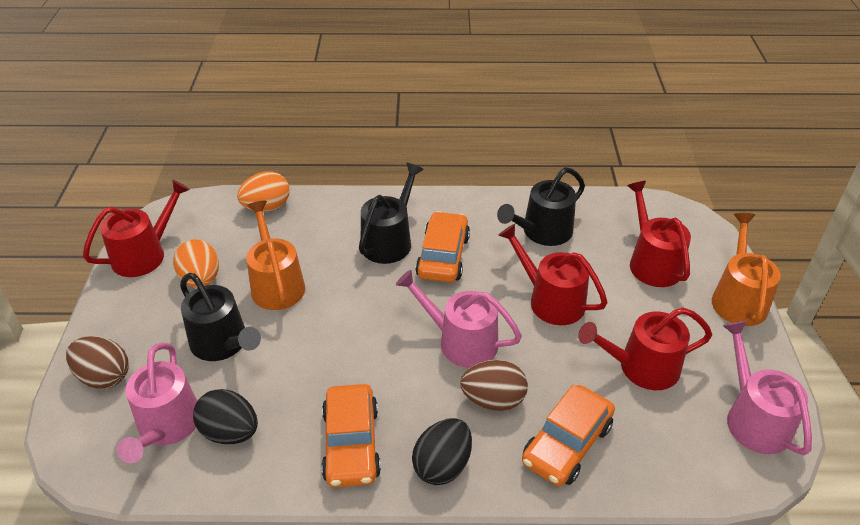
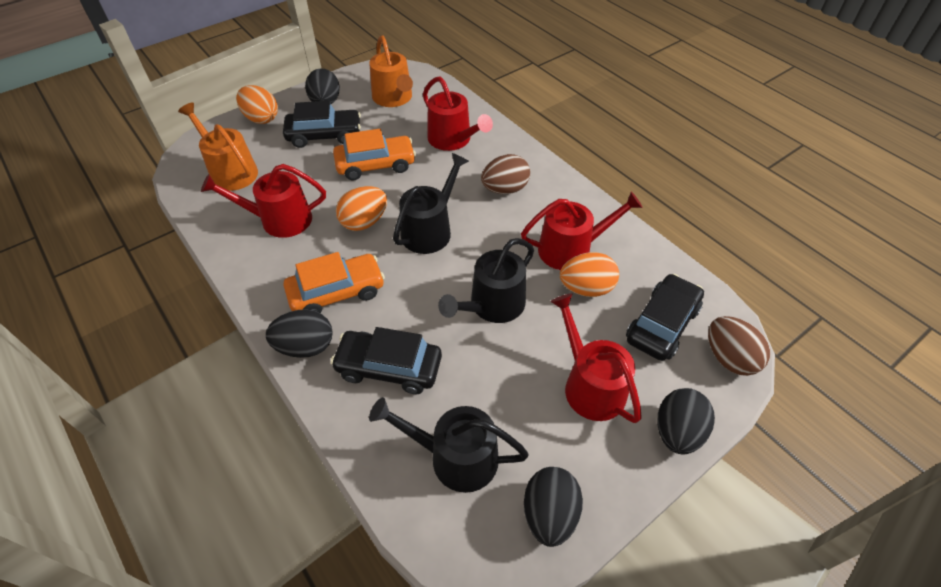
black car: none = 0 -> [283,101,361,148] [330,327,442,394] [626,274,704,361] = 3
black egg: [193,389,258,444] [412,418,472,485] = 2 -> [266,309,333,358] [305,68,340,104] [524,467,583,547] [658,388,715,455] = 4
orange car: [321,384,381,487] [415,211,470,282] [522,385,615,486] = 3 -> [283,252,385,313] [333,129,416,180] = 2
orange egg: [173,239,219,288] [237,171,290,212] = 2 -> [236,85,278,124] [336,186,387,231] [560,252,619,297] = 3
pink watering can: [117,343,197,463] [396,270,522,368] [723,321,812,455] = 3 -> none = 0

